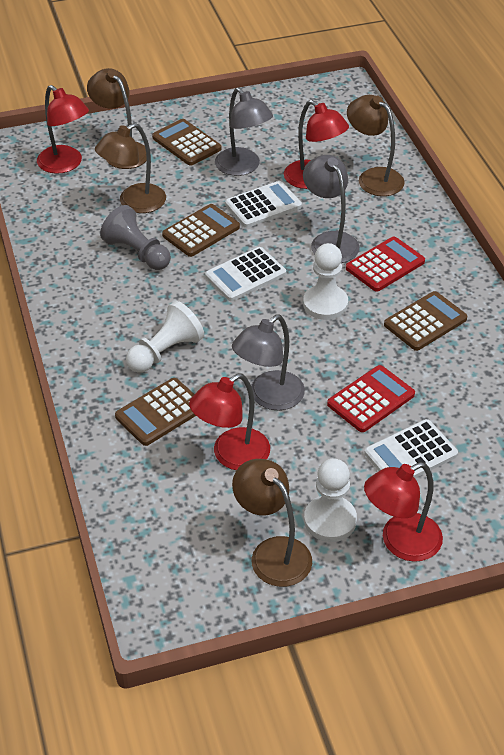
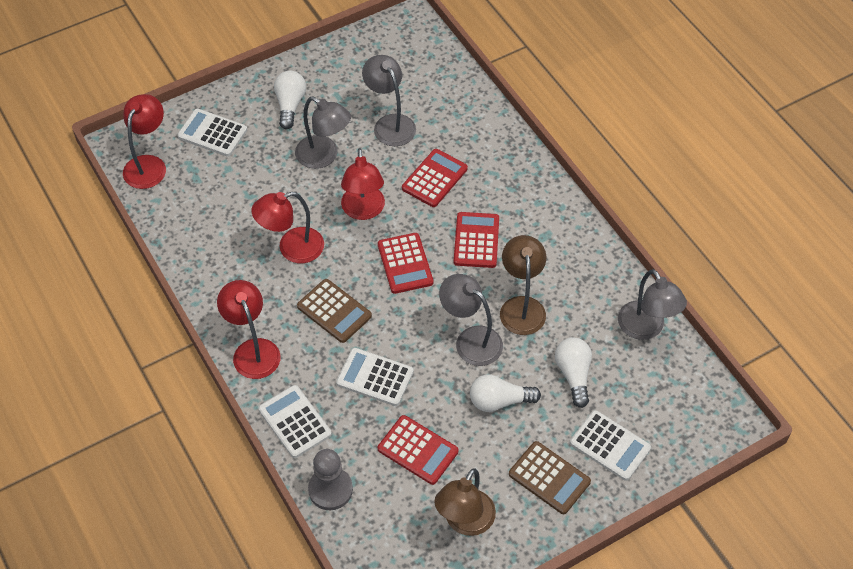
brown calculator: [115,378,196,446] [152,119,222,166] [162,204,240,257] [384,291,467,351] = 4 -> [297,279,372,343] [509,441,591,514] = 2
brown lamp: [87,68,147,169] [95,123,166,213] [232,459,312,587] [347,95,405,196] = 4 -> [434,468,496,536] [500,235,546,335] = 2
grey lamp: [215,87,273,176] [232,315,305,410] [303,155,360,263] = 3 -> [295,97,351,169] [362,55,416,146] [439,274,503,366] [618,269,687,340] = 4
red calculator: [327,365,415,432] [346,237,425,292] = 2 -> [378,233,433,294] [378,415,458,485] [402,149,468,207] [454,212,499,268] = 4
white calculator: [205,247,286,301] [225,181,302,228] [364,419,458,478] = 3 -> [177,109,247,157] [258,385,332,458] [336,348,414,406] [570,410,651,481] = 4
white light bulb: none = 0 -> [274,71,306,129] [470,375,541,412] [555,337,592,408] = 3
white pawn: [126,301,204,373] [303,243,348,320] [304,458,357,542] = 3 -> none = 0

